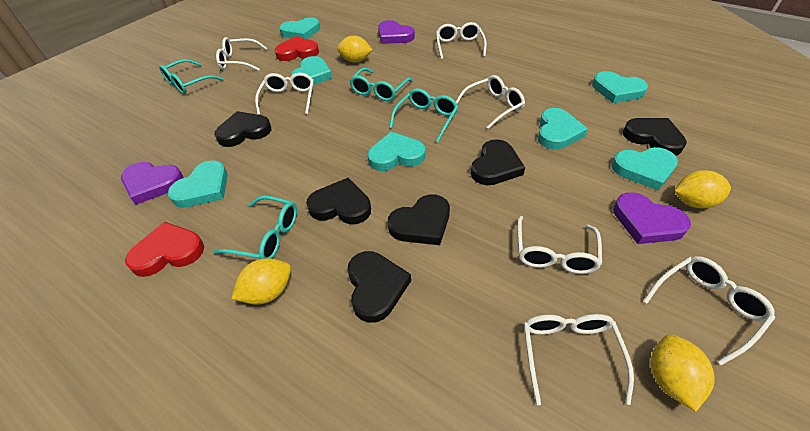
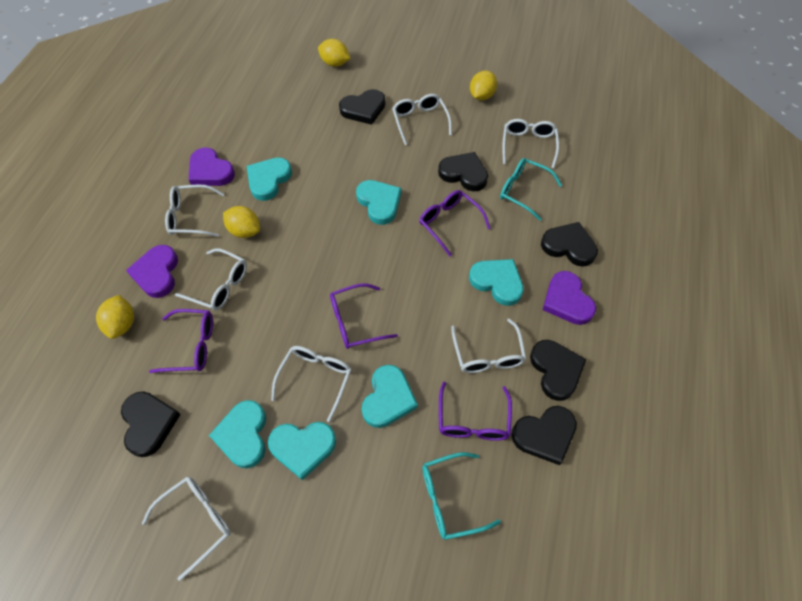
purple glasses: none = 0 -> [149,309,213,373] [330,283,398,349] [419,190,491,257] [439,382,512,441] = 4
red heart: [125,222,204,277] [275,36,319,61] = 2 -> none = 0
turquoise glasses: [159,59,223,94] [214,196,297,259] [350,68,413,101] [389,88,458,143] = 4 -> [422,452,501,540] [500,158,562,221] = 2
turquoise heart: [168,161,228,208] [279,17,320,39] [291,56,332,85] [368,132,425,171] [538,108,588,150] [592,71,648,103] [611,147,678,191] = 7 -> [209,400,266,468] [247,157,292,201] [268,422,336,480] [356,180,402,225] [362,365,418,428] [469,259,524,306] = 6

